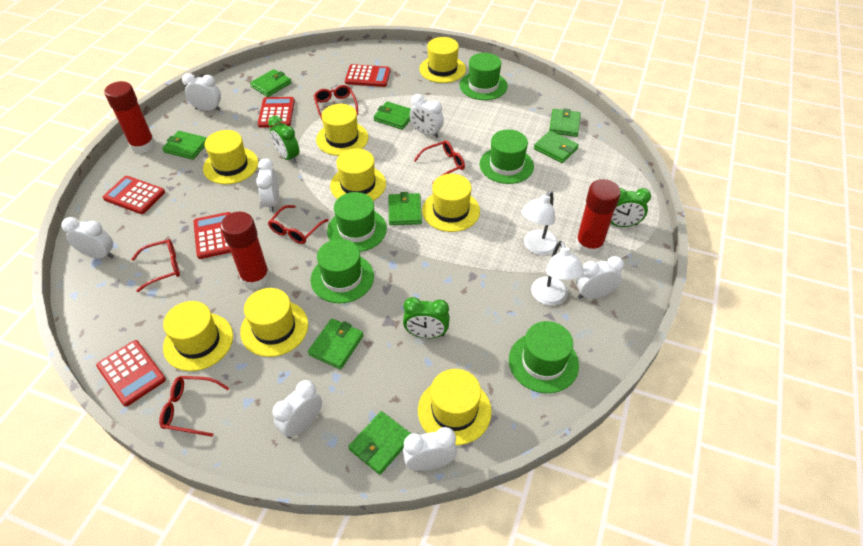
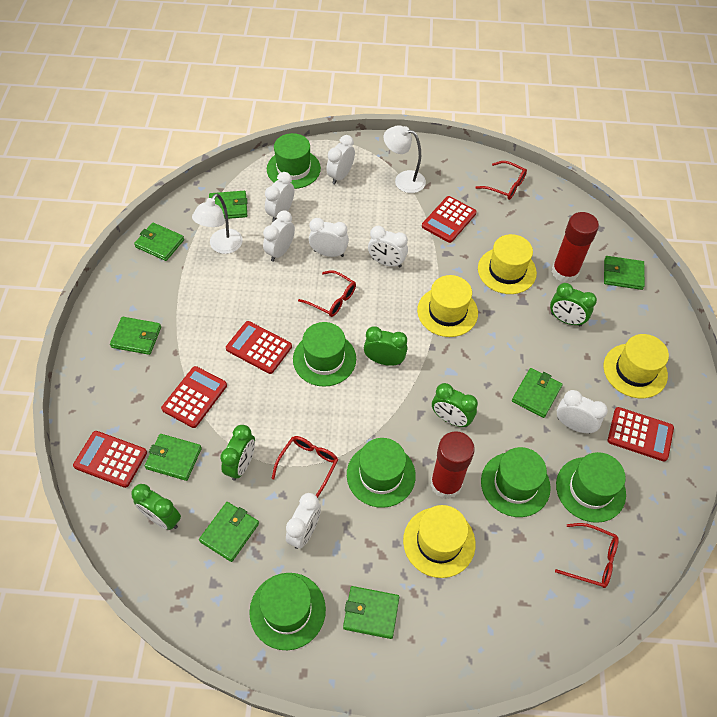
green clock: [268,116,299,164] [403,297,450,338] [611,188,651,227] = 3 -> [131,484,181,530] [220,425,255,481] [364,326,407,366] [432,383,478,427] [550,283,597,326] = 5
green hat: [311,239,374,303] [327,192,387,252] [460,53,508,100] [480,129,534,184] [509,321,579,393] = 5 -> [249,573,326,650] [267,133,321,189] [293,322,356,387] [347,438,416,508] [481,447,551,517] [556,452,626,523] = 6
red glasses: [131,239,180,292] [159,376,229,437] [268,205,329,244] [314,85,359,122] [414,140,465,184] = 5 -> [271,436,338,498] [298,270,356,317] [475,161,527,200] [555,523,619,588] = 4
red glue stick: [104,81,155,153] [221,212,270,289] [575,179,621,255] = 3 -> [430,431,475,499] [552,212,599,283] = 2
yellow hat: [163,301,233,371] [203,130,258,184] [240,288,308,357] [316,104,368,156] [330,148,386,201] [418,369,492,445] [419,37,466,83] [422,174,480,232] = 8 -> [403,505,476,578] [417,275,478,337] [478,234,537,294] [603,334,669,398] = 4

